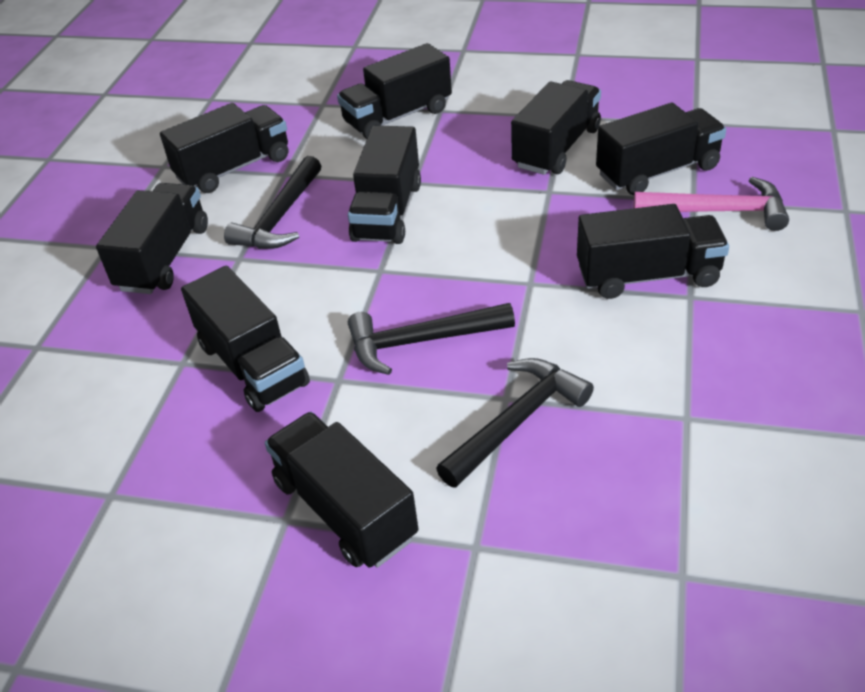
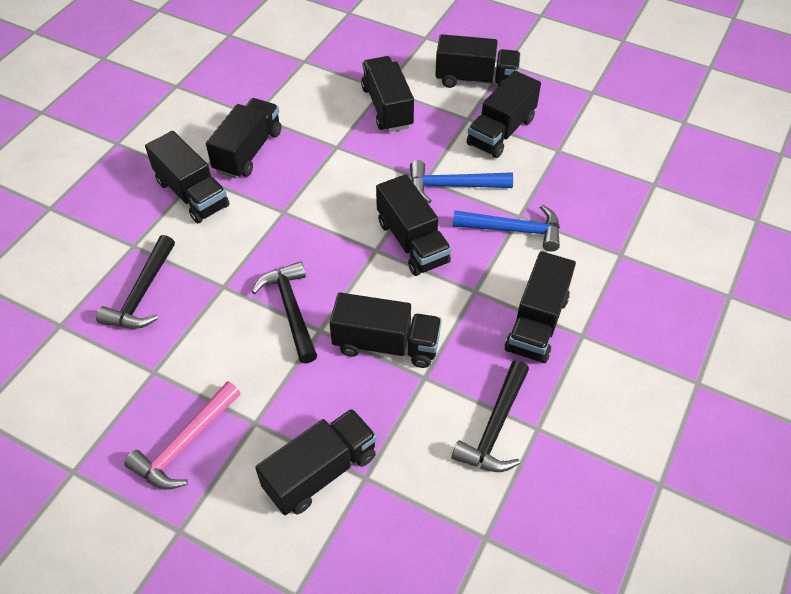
blue hammer: none = 0 -> [410,160,513,203] [453,205,560,252] = 2

